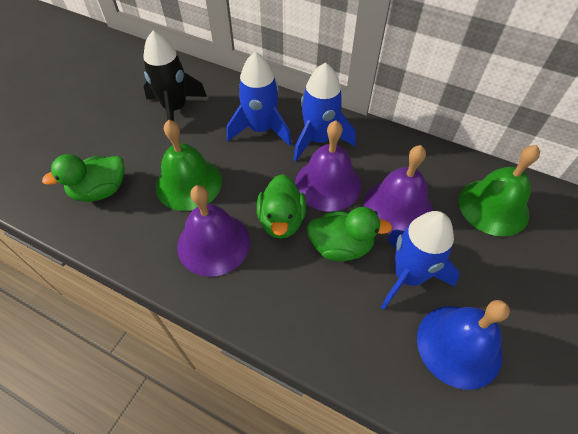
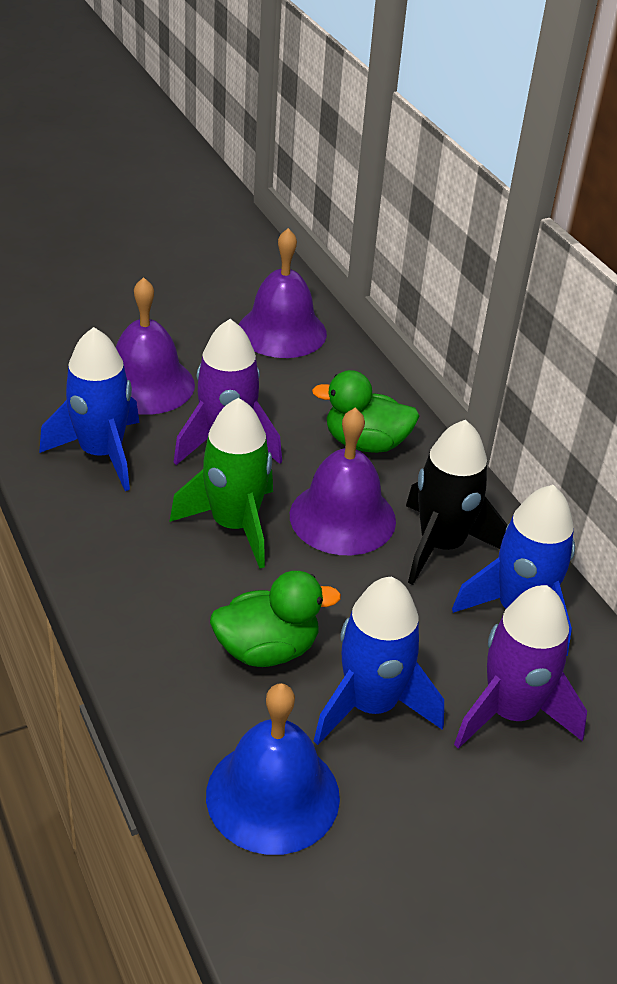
green bell: [155,120,222,211] [458,145,540,236] = 2 -> none = 0
green duck: [42,154,125,202] [257,174,306,239] [307,207,392,261] = 3 -> [210,571,341,667] [312,370,419,453] = 2
green rocket: none = 0 -> [170,398,273,568] = 1
purple rocket: none = 0 -> [174,319,282,465] [454,585,587,749] = 2

